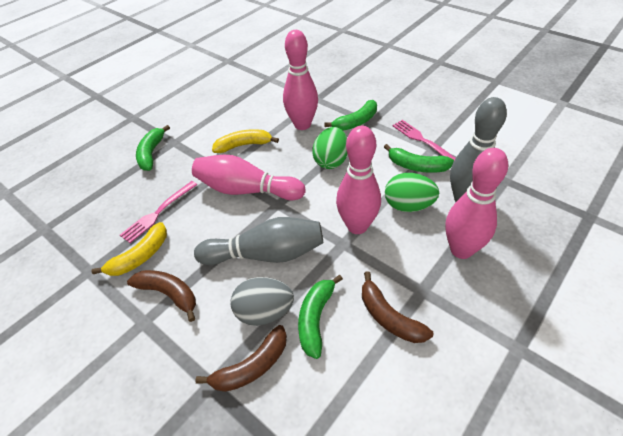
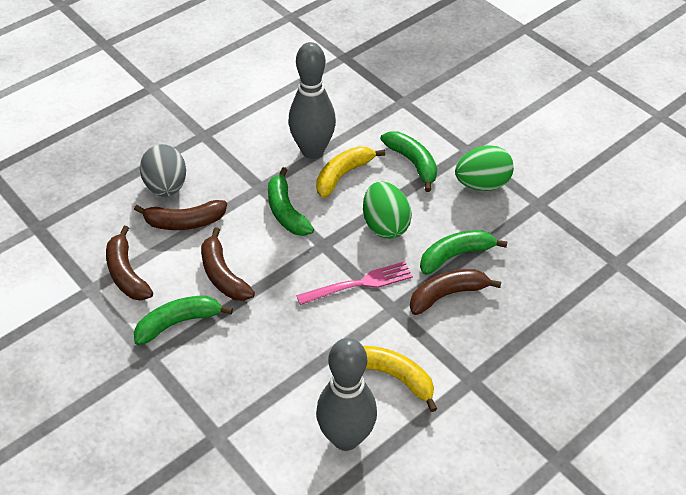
brown banana: [127,270,196,322] [195,325,287,392] [362,271,433,343] = 3 -> [106,226,153,300] [134,200,227,230] [201,227,255,301] [410,269,501,315] = 4
pink bowling pin: [192,155,305,200] [283,30,318,130] [336,126,381,234] [445,148,508,259] = 4 -> none = 0
pink fork: [120,181,197,243] [392,120,456,160] = 2 -> [296,261,413,305] = 1

